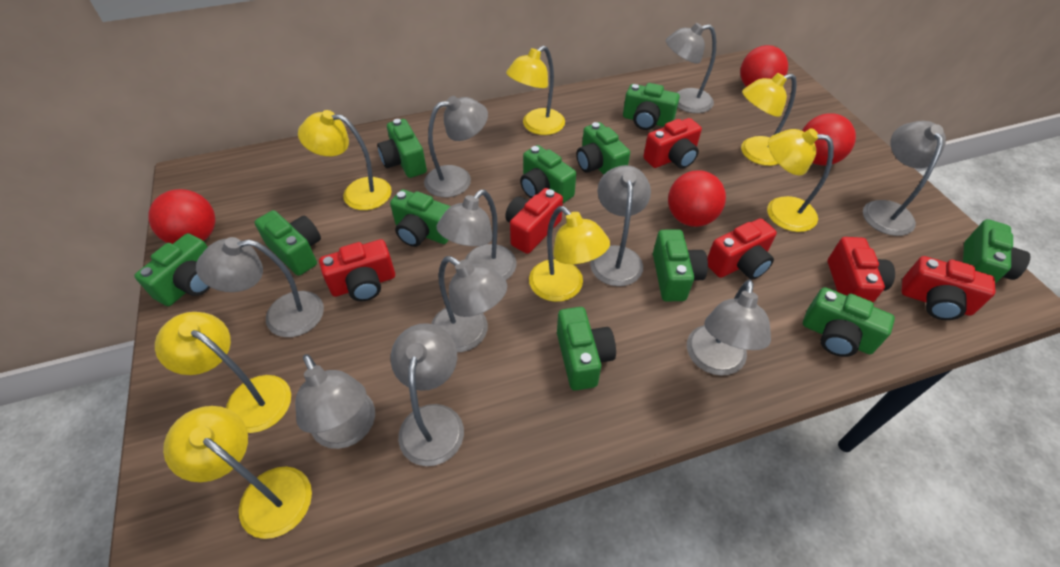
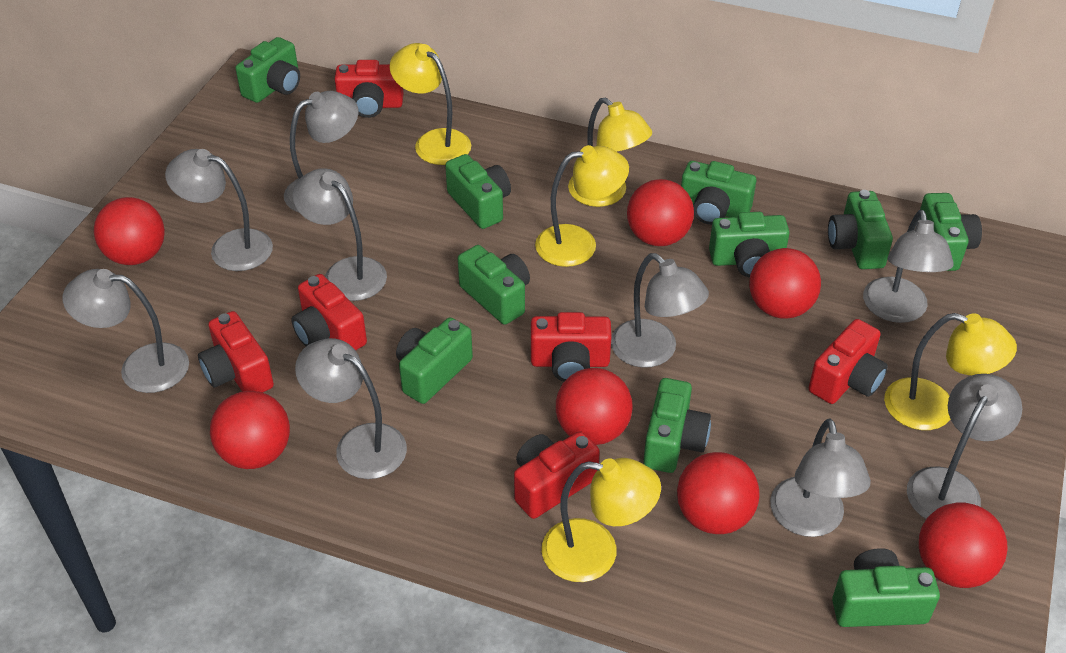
green camera: [134,233,210,306] [254,210,321,276] [377,119,427,178] [390,189,451,247] [520,145,576,203] [557,307,616,391] [576,122,630,175] [623,83,680,130] [653,229,708,301] [803,287,895,357] [963,219,1031,284] = 11 -> [235,37,300,103] [396,317,473,404] [445,154,511,229] [458,245,530,325] [643,378,711,473] [681,161,756,225] [709,212,790,277] [828,190,893,269] [832,548,940,627] [919,193,982,271] = 10
grey lamp: [196,237,324,337] [295,354,375,449] [391,323,464,466] [424,96,488,197] [431,256,507,352] [436,190,516,280] [590,165,651,286] [666,23,716,113] [687,280,771,376] [863,121,946,236] = 10 -> [62,269,189,393] [165,149,273,271] [284,91,358,212] [293,168,387,301] [295,338,407,479] [611,253,709,368] [770,418,871,537] [863,210,954,323] [907,374,1022,519] = 9
red ball: [148,189,216,244] [668,170,726,227] [740,45,788,87] [802,114,856,166] = 4 -> [94,197,165,265] [210,391,290,469] [556,368,633,445] [627,179,694,246] [677,452,759,534] [749,248,821,319] [919,502,1007,588] = 7
yellow lamp: [155,312,291,433] [163,406,312,539] [298,110,392,210] [506,46,565,135] [529,206,610,302] [741,73,797,166] [767,128,834,232] = 7 -> [390,43,471,165] [535,145,629,267] [542,458,661,582] [568,97,652,207] [884,313,1017,430] = 5

